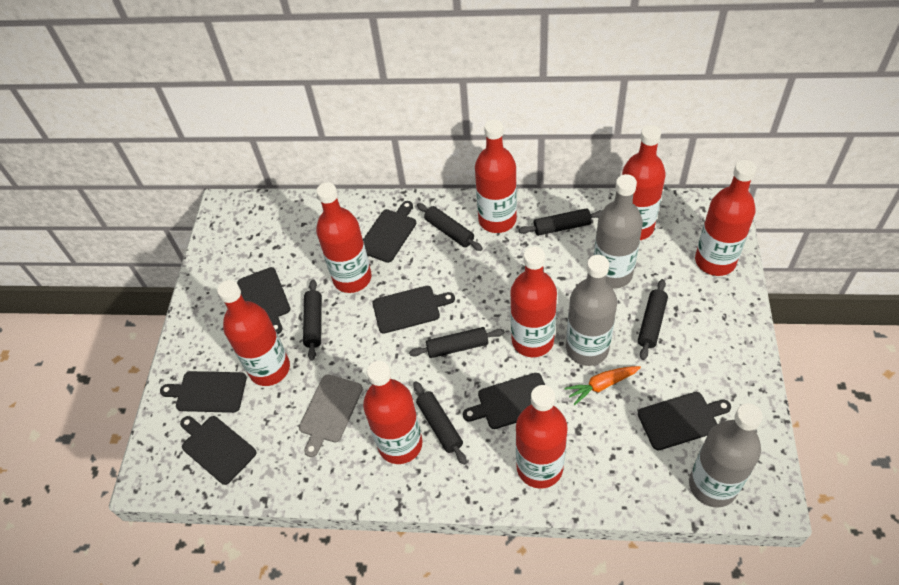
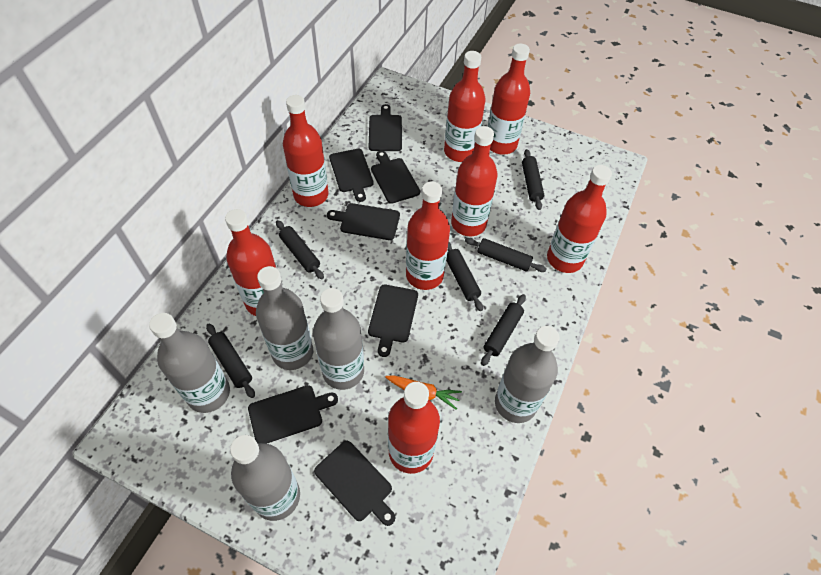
grey bottle: [566,255,617,366] [594,174,643,289] [689,403,763,507] = 3 -> [149,313,230,413] [230,435,300,521] [256,266,313,370] [313,288,364,390] [495,326,560,423] = 5
grey cutting board: [299,374,363,457] = 1 -> none = 0

